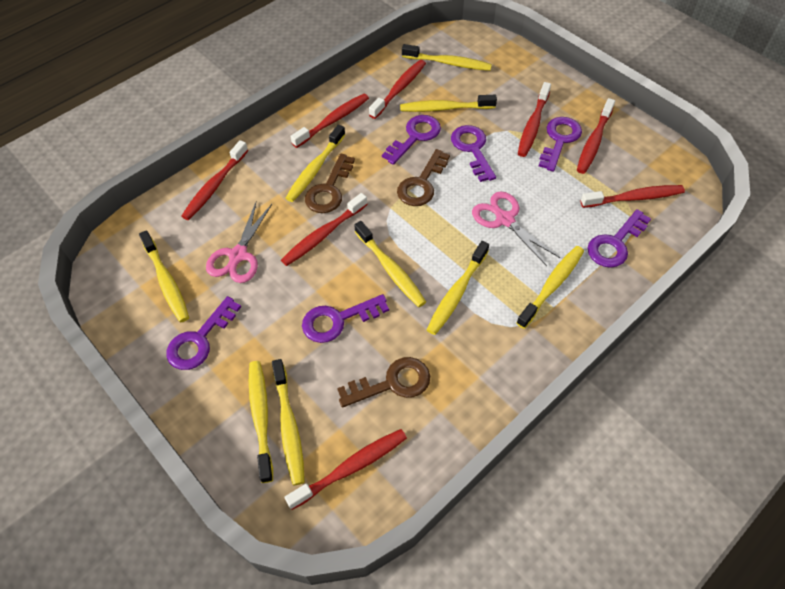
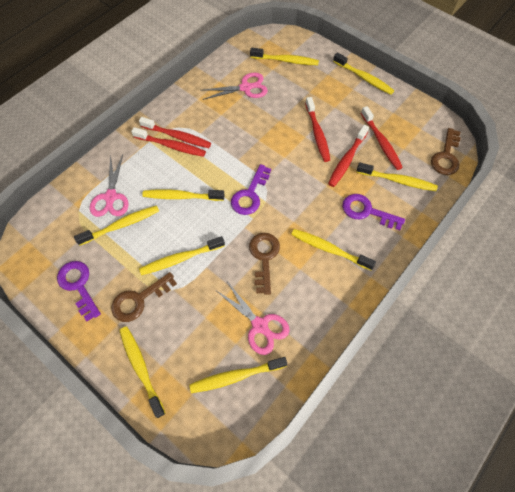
pink scissors: [206,202,272,283] [472,191,560,266] = 2 -> [90,155,129,217] [203,73,268,100] [217,280,289,355] = 3
purple key: [166,296,241,370] [302,294,389,343] [382,115,441,165] [451,125,496,182] [539,117,582,172] [588,209,651,268] = 6 -> [57,261,101,321] [231,164,271,215] [342,194,405,230] = 3
red toothbrush: [181,140,248,220] [281,193,368,266] [284,429,407,510] [290,94,369,148] [369,60,426,119] [518,82,551,157] [577,98,615,174] [581,185,685,208] = 8 -> [131,127,206,157] [139,117,211,148] [305,97,330,162] [328,125,369,187] [361,106,403,170] = 5

